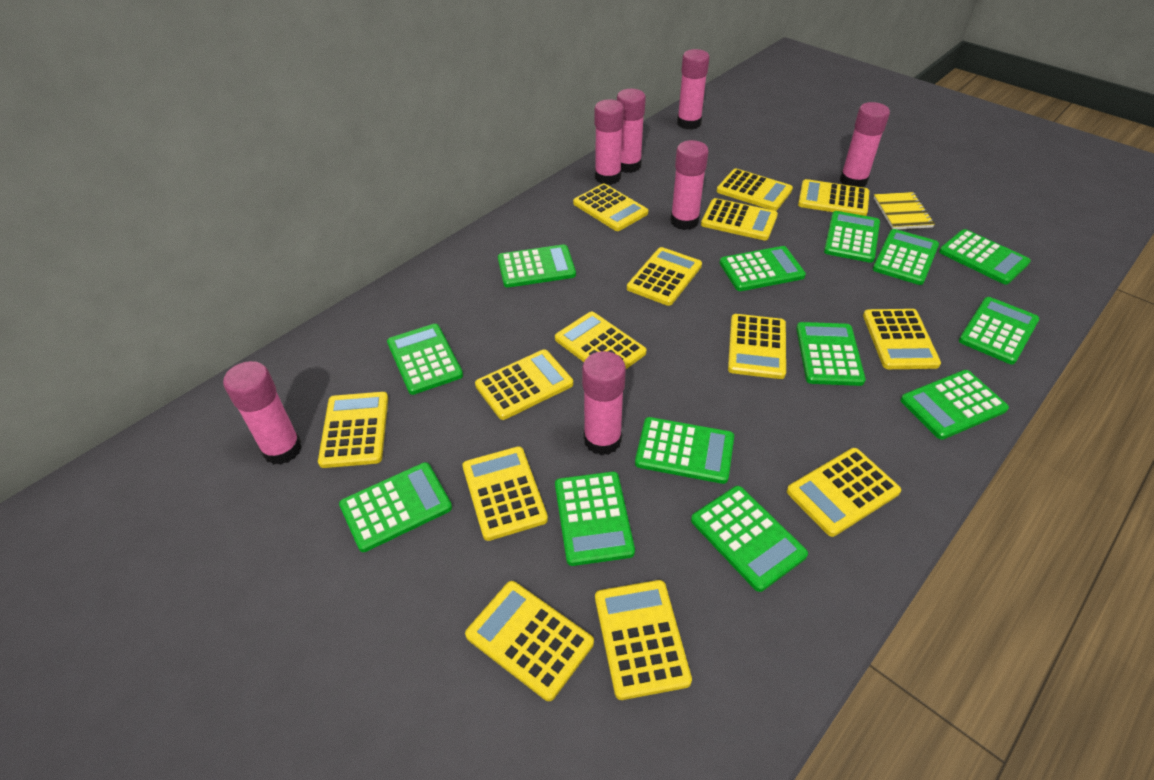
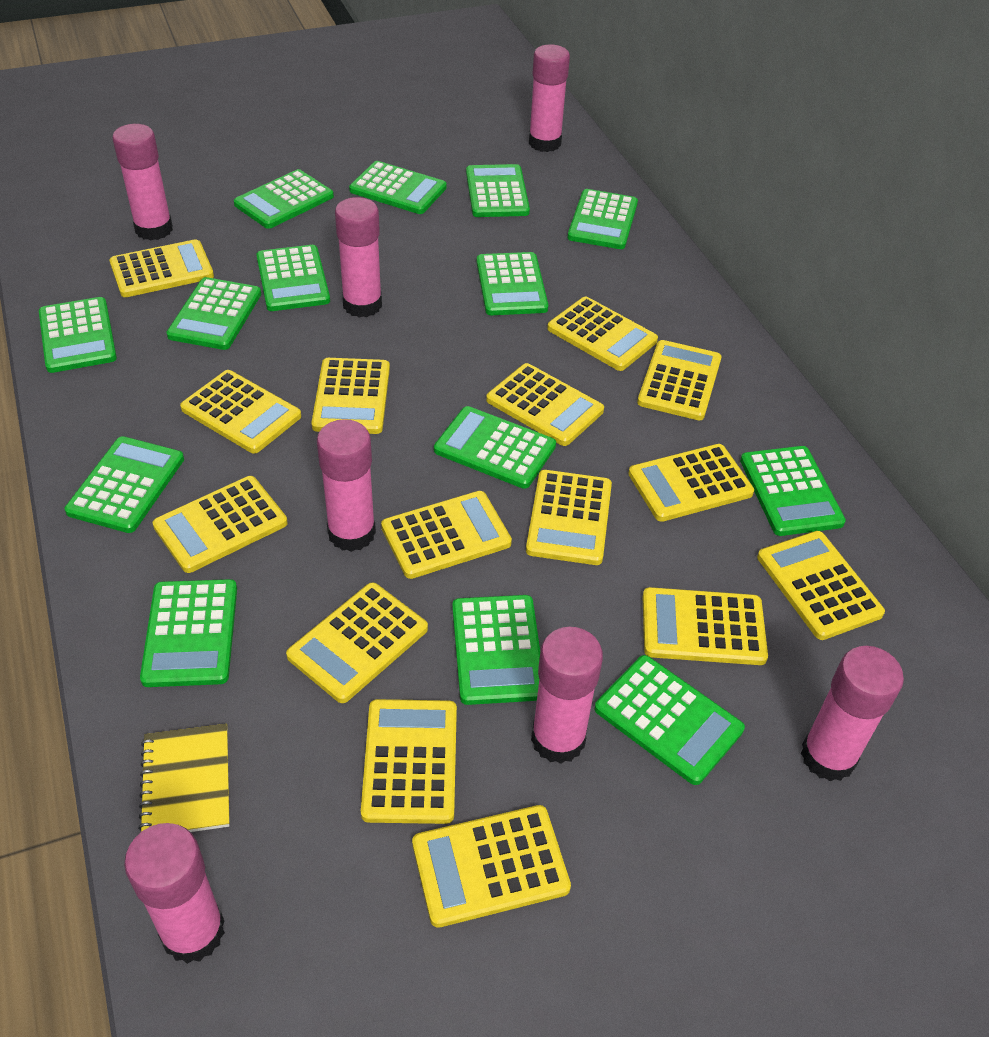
green calculator: [339,462,452,552] [387,324,463,395] [498,244,576,288] [555,472,635,566] [635,417,734,484] [691,486,808,592] [720,246,806,291] [796,322,866,386] [824,211,880,263] [873,229,939,285] [900,370,1009,440] [939,229,1031,284] [959,297,1040,364] = 13 -> [39,297,117,373] [65,436,184,533] [140,579,237,687] [166,277,261,350] [234,169,334,229] [256,245,330,311] [349,161,447,214] [434,406,556,489] [452,595,540,705] [466,164,530,217] [477,252,548,315] [568,189,638,249] [595,655,745,785] [740,446,846,536] = 14
yellow calculator: [318,392,388,468] [462,446,548,541] [465,581,594,701] [475,349,573,420] [555,311,647,369] [573,184,648,231] [595,580,692,700] [627,247,702,306] [701,198,778,240] [717,169,793,211] [728,314,786,379] [787,448,901,537] [798,179,869,216] [863,309,941,369] = 14 -> [109,239,214,297] [153,476,288,573] [180,370,301,454] [286,582,428,703] [311,358,390,434] [361,699,457,824] [381,491,512,579] [412,805,571,928] [486,363,604,446] [526,470,612,565] [547,296,658,371] [628,444,754,522] [637,340,721,420] [643,587,768,665] [757,531,885,640] = 15

